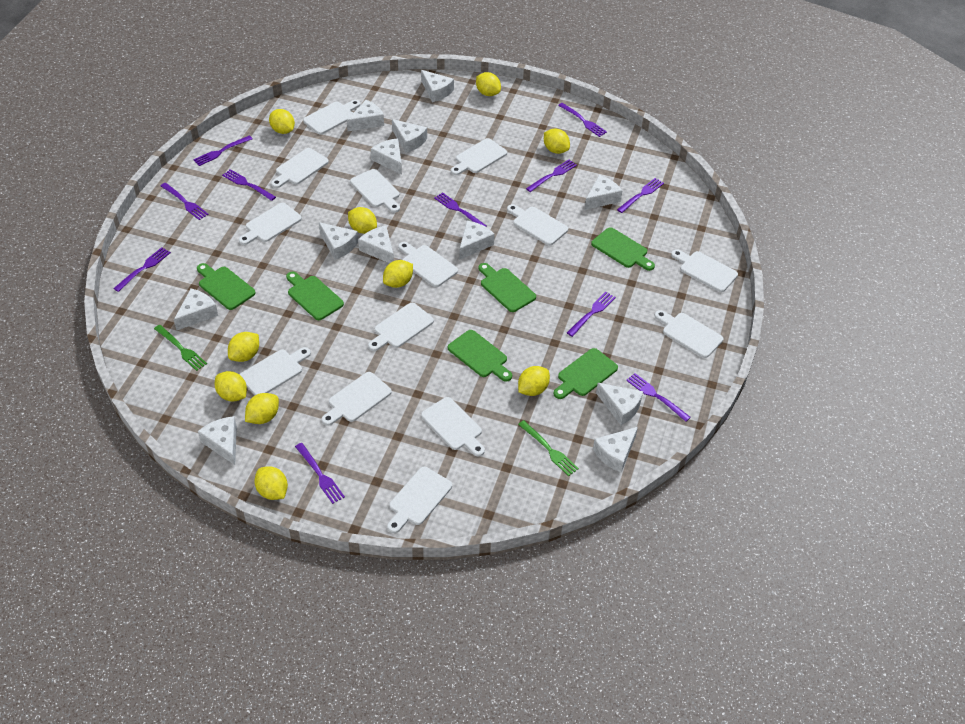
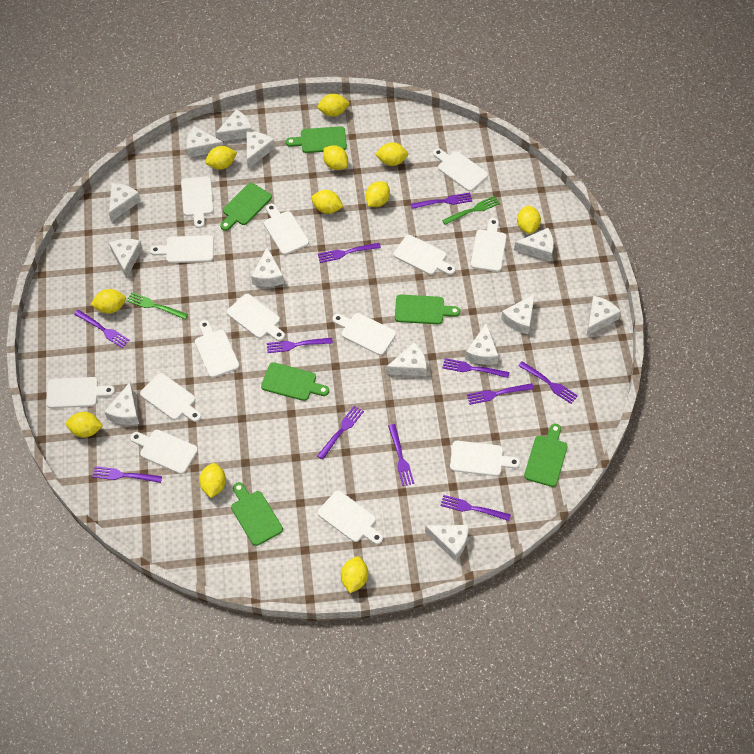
white cheese: [174,289,218,330] [198,416,237,465] [319,222,358,260] [347,100,384,131] [358,226,394,263] [371,138,402,175] [392,119,427,153] [421,70,454,102] [459,221,495,260] [585,175,622,210] [593,427,638,472] [596,383,643,425] = 12 -> [105,382,139,425] [109,183,141,222] [109,239,142,279] [186,126,224,158] [216,109,252,141] [247,131,275,168] [251,247,284,287] [386,342,427,376] [425,525,469,561] [465,323,498,365] [501,294,535,334] [514,228,554,261] [586,296,621,336] = 13
yellow lemon: [215,371,247,402] [228,332,259,362] [245,393,279,424] [254,466,288,500] [269,109,295,134] [348,207,377,234] [383,260,413,288] [476,72,501,96] [518,366,550,396] [544,129,570,154] = 10 -> [66,412,103,438] [90,289,126,314] [199,463,226,498] [205,146,237,170] [311,190,343,214] [318,94,350,117] [323,145,348,170] [341,556,368,593] [365,181,390,207] [375,142,408,166] [517,206,541,234] = 11

